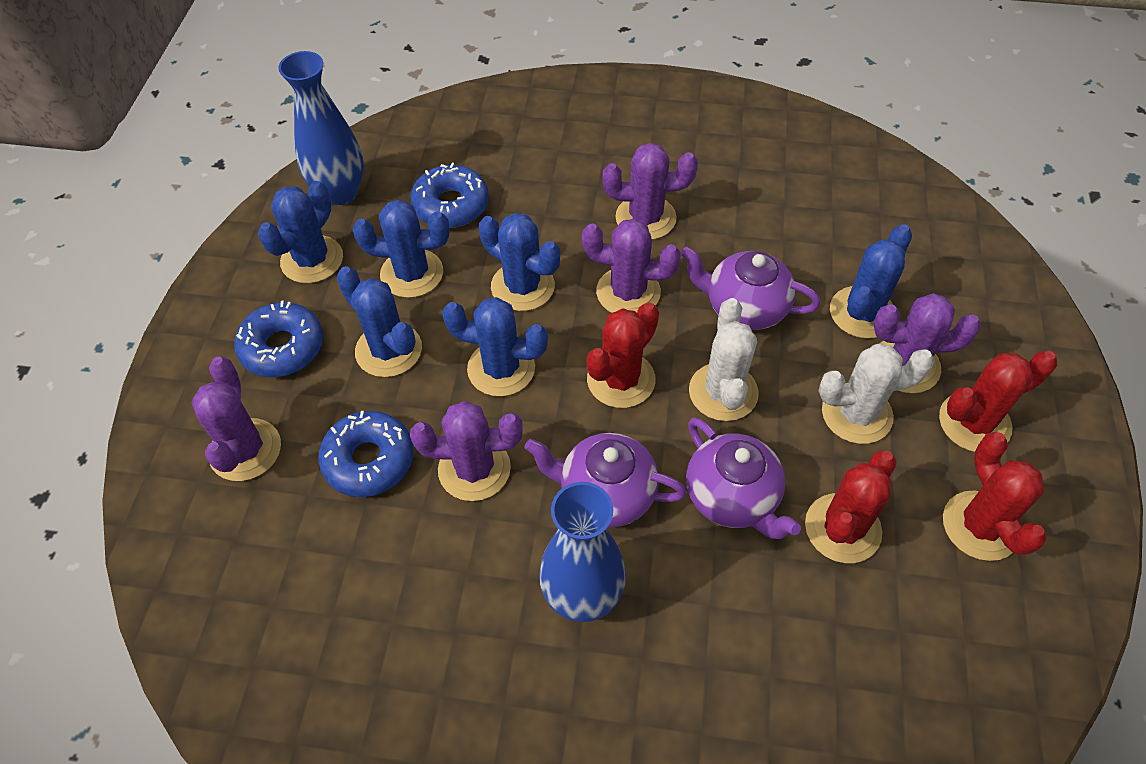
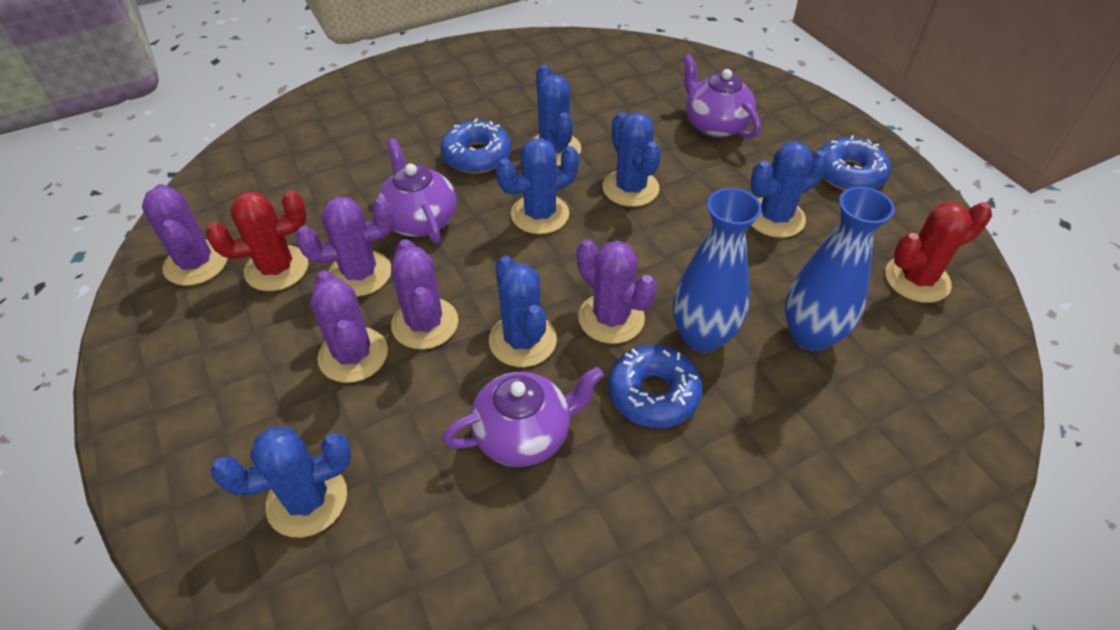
red cactus: [587,302,659,408] [805,451,897,563] [939,351,1057,452] [943,432,1047,561] = 4 -> [206,191,308,291] [885,202,992,303] = 2
white cactus: [689,298,759,421] [819,344,934,444] = 2 -> none = 0

